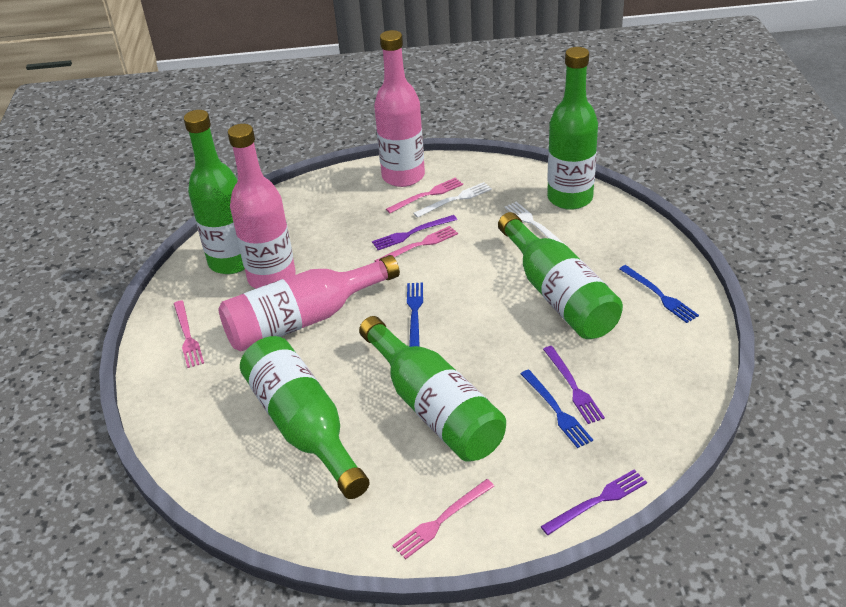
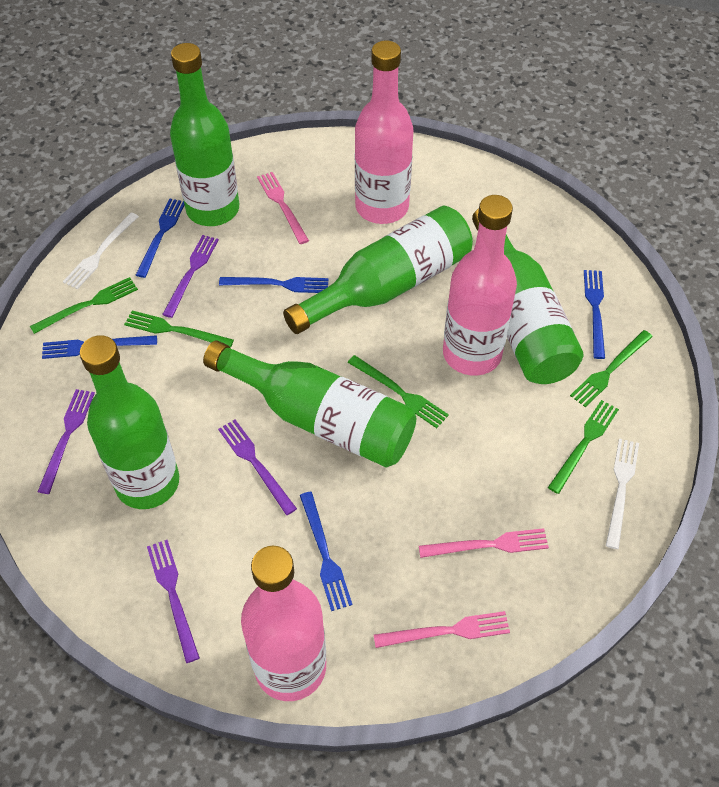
blue fork: [407,282,423,347] [521,370,593,448] [619,265,699,323] = 3 -> [42,335,157,359] [136,199,184,278] [219,277,329,293] [300,492,352,611] [584,270,605,359] = 5
green fork: none = 0 -> [30,277,138,334] [124,310,234,348] [347,355,449,428] [548,400,619,494] [570,330,653,407] = 5
pink fork: [174,300,204,368] [375,226,458,262] [386,178,463,213] [393,479,494,559] = 4 -> [257,172,309,244] [374,611,510,648] [419,528,549,558] = 3
purple fork: [372,215,457,250] [541,469,647,535] [543,346,605,424] = 3 -> [38,389,95,494] [147,540,200,663] [162,235,219,318] [218,420,297,515] = 4

